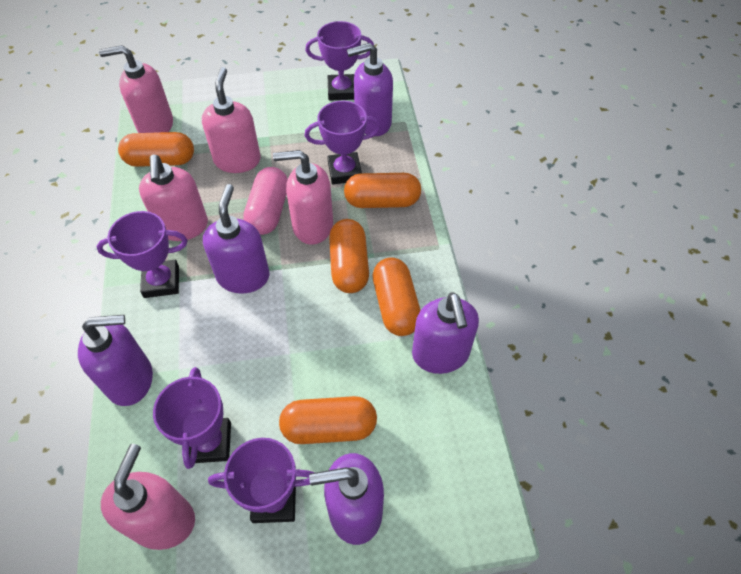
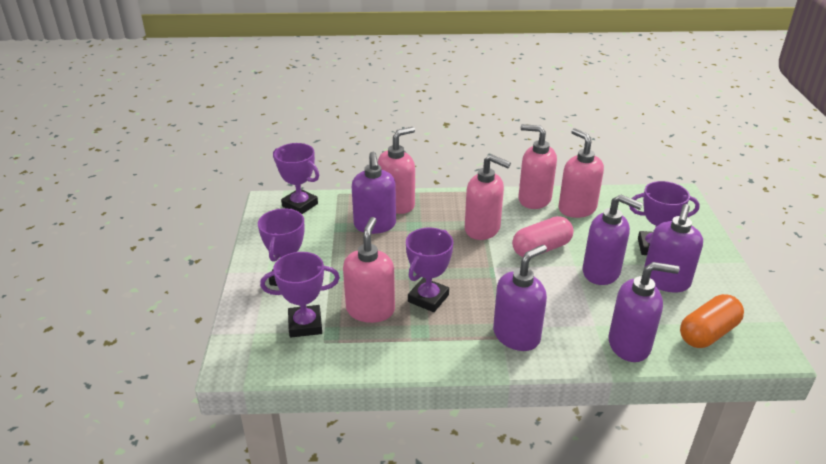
orange capsule: [118,132,194,167] [279,396,377,444] [329,219,369,293] [344,173,421,208] [373,257,420,336] = 5 -> [680,294,744,348] = 1

